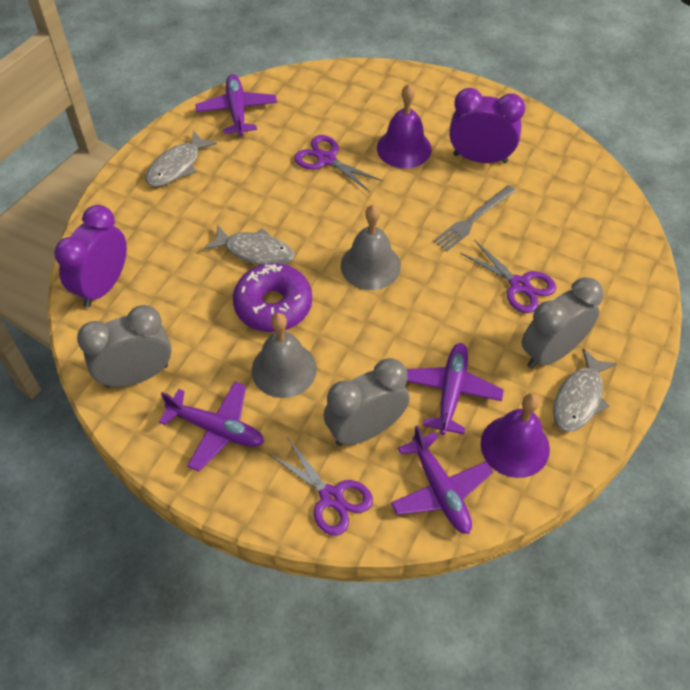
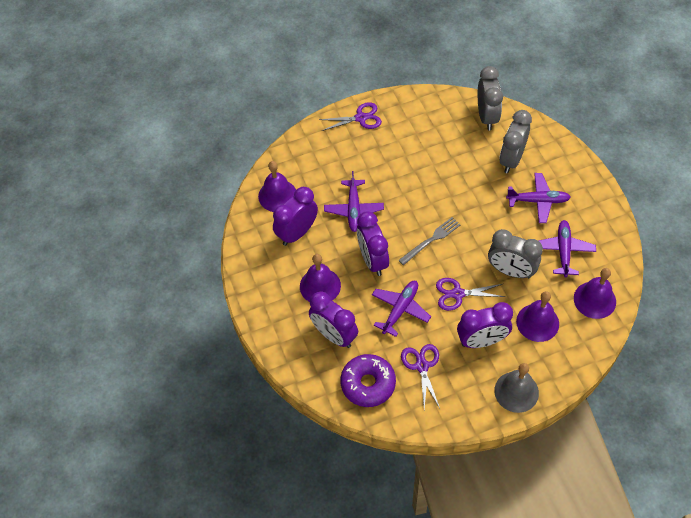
grey bell: [252,313,317,398] [341,205,401,290] = 2 -> [494,363,539,413] = 1
grey fish: [145,131,217,187] [204,225,295,265] [553,349,617,432] = 3 -> none = 0
purple bell: [377,84,432,169] [481,393,550,478] = 2 -> [258,161,296,212] [300,254,341,302] [516,291,559,342] [574,268,616,319] = 4
purple clock: [54,205,127,307] [449,88,525,163] = 2 -> [273,187,318,246] [309,291,358,348] [357,211,389,276] [457,302,513,348] = 4

